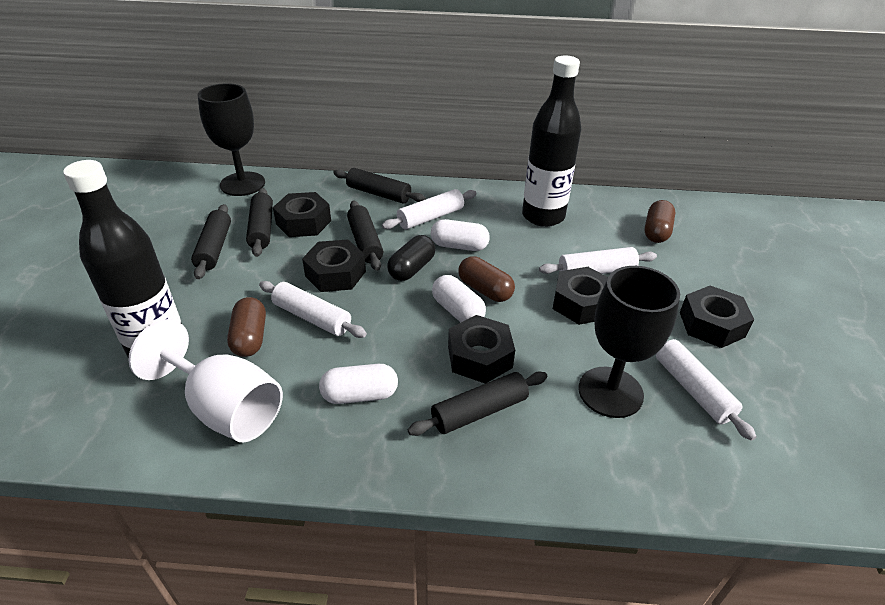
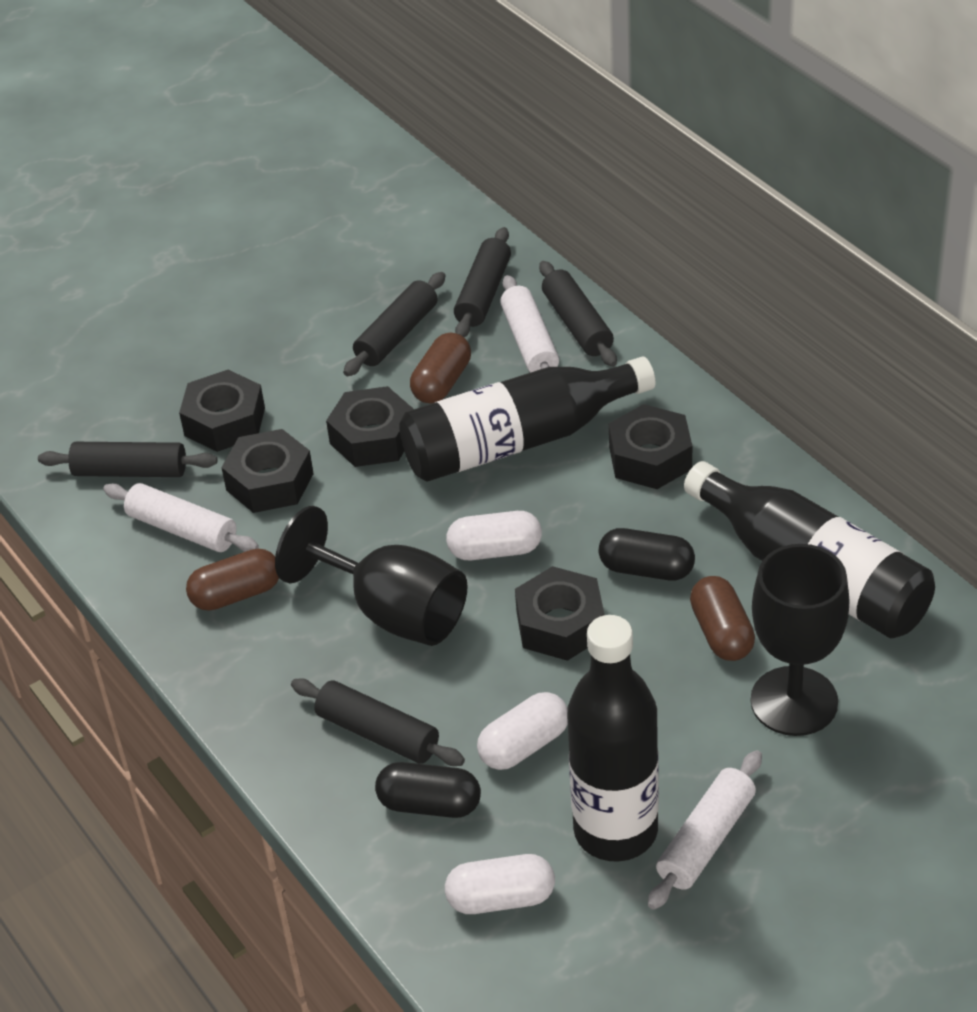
black bottle: [63,160,182,359] [522,55,582,227] = 2 -> [399,356,655,482] [567,615,659,861] [684,461,935,638] = 3
black capsule: [387,235,435,281] = 1 -> [375,762,481,818] [599,528,695,580] = 2
white goblet: [128,319,283,442] = 1 -> none = 0
white rolling pin: [259,281,367,338] [382,189,477,229] [539,247,657,274] [656,339,756,441] = 4 -> [103,483,259,552] [500,275,559,373] [648,750,762,910] = 3

